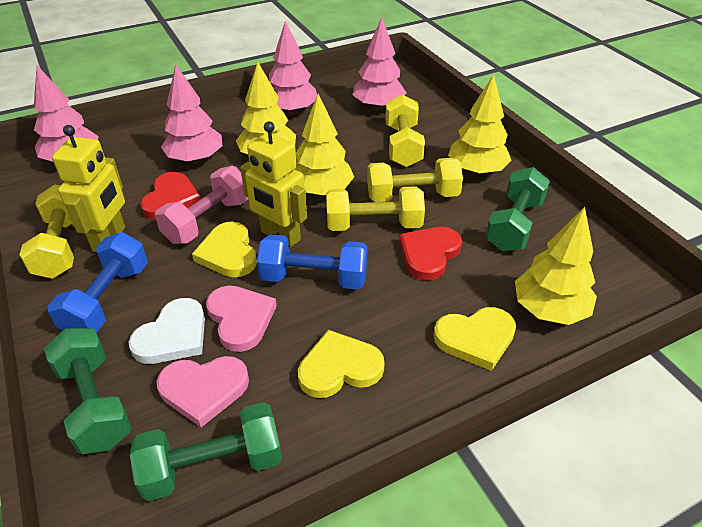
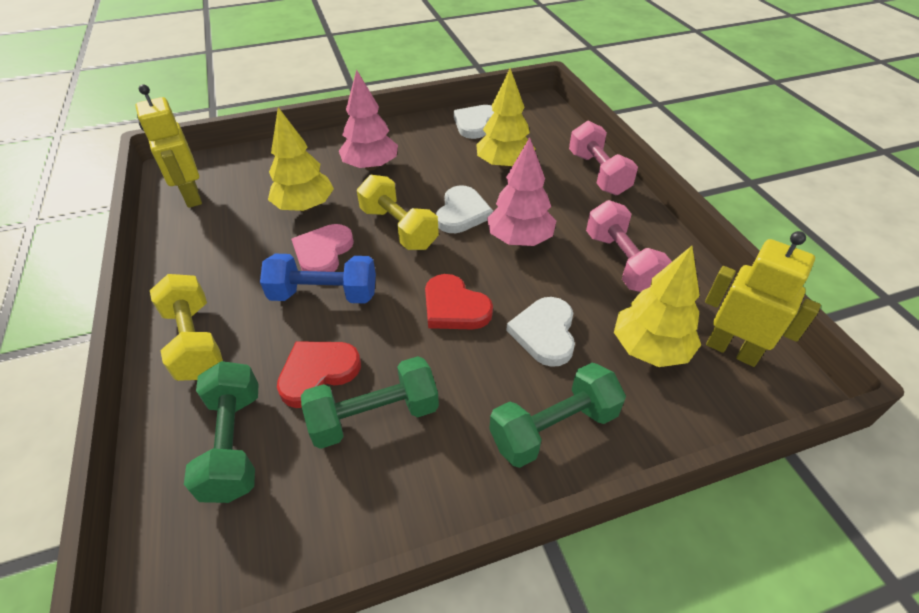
blue dumbbell: [47,232,148,333] [257,234,368,290] = 2 -> [260,254,376,304] = 1
pink dumbbell: [155,166,249,244] = 1 -> [569,121,638,195] [586,200,672,292] = 2
pink heart: [156,356,249,427] [206,285,277,352] = 2 -> [291,224,354,272] = 1
pink tree: [34,65,99,162] [161,65,222,163] [269,21,317,114] [353,17,407,110] = 4 -> [339,70,398,171] [487,137,556,246] = 2
white heart: [128,298,205,364] = 1 -> [436,185,493,233] [454,105,494,139] [506,297,575,367] = 3
yellow dumbbell: [19,185,74,279] [326,187,425,231] [367,158,463,202] [385,94,425,167] = 4 -> [150,274,223,381] [357,175,439,250] = 2
yellow heart: [192,222,257,277] [298,330,385,398] [433,307,516,371] = 3 -> none = 0
yellow tree: [236,62,296,154] [295,94,354,196] [448,74,512,175] [515,207,597,325] = 4 -> [268,107,334,212] [476,68,536,169] [614,246,701,367] = 3

